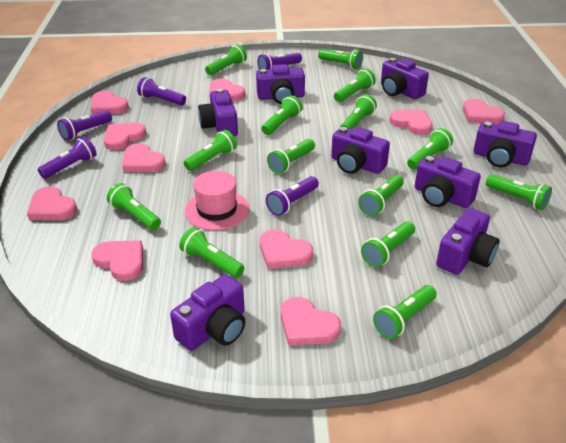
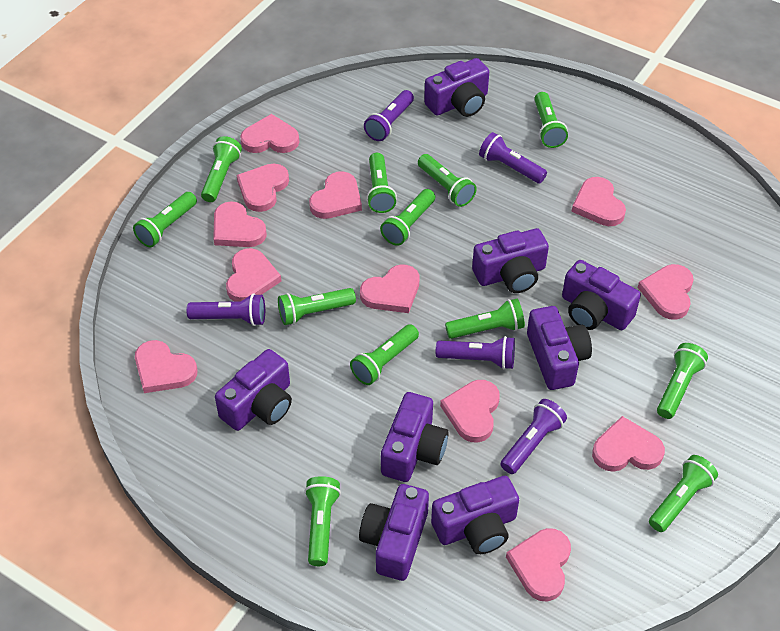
green flashlight: [107,183,161,230] [179,227,244,278] [184,130,237,171] [205,44,247,75] [261,95,303,135] [267,139,315,174] [318,49,363,69] [334,69,376,102] [340,94,377,129] [358,175,404,216] [361,221,415,267] [373,285,437,339] [407,128,453,170] [486,174,552,210] = 14 -> [133,192,197,247] [201,136,242,202] [278,288,356,325] [304,476,341,566] [350,324,419,385] [366,153,397,213] [380,189,435,246] [418,154,477,207] [445,299,525,339] [534,92,568,148] [649,455,718,532] [657,343,708,419] = 12
pink hat: [185,171,249,230] = 1 -> none = 0
pink heart: [27,186,77,220] [90,91,129,114] [91,240,143,281] [103,122,146,150] [122,143,166,172] [210,78,245,101] [260,229,313,269] [281,297,341,345] [390,110,432,135] [463,99,505,124] = 10 -> [135,340,198,393] [213,201,267,247] [226,248,281,302] [237,164,289,212] [240,114,299,153] [309,171,362,219] [360,264,420,313] [440,380,500,443] [506,528,571,601] [571,177,626,226] [592,416,665,472] [638,264,694,320] = 12

